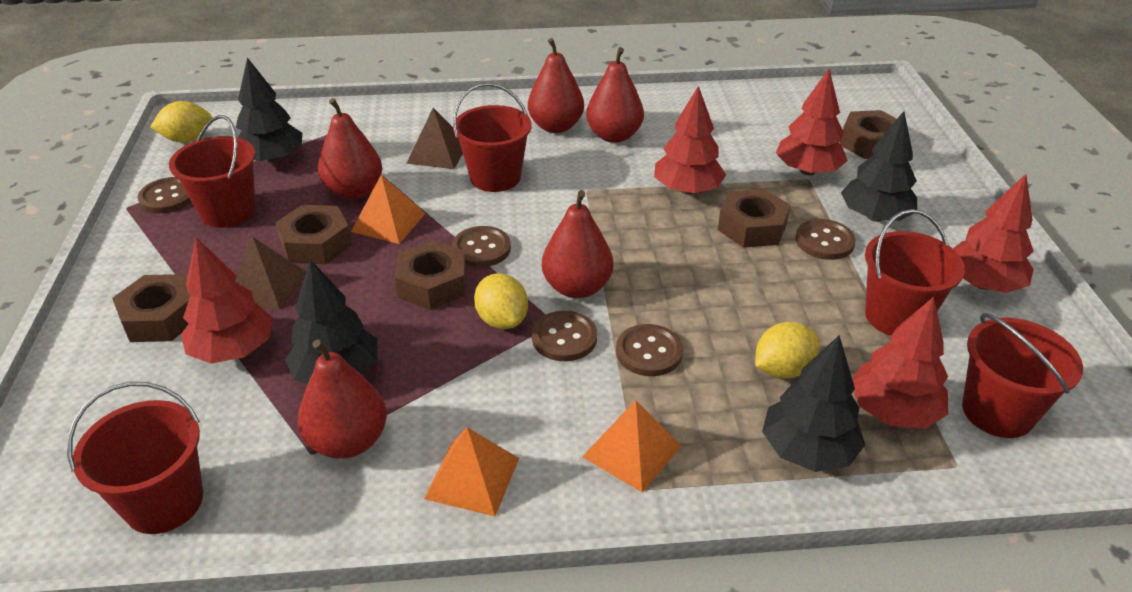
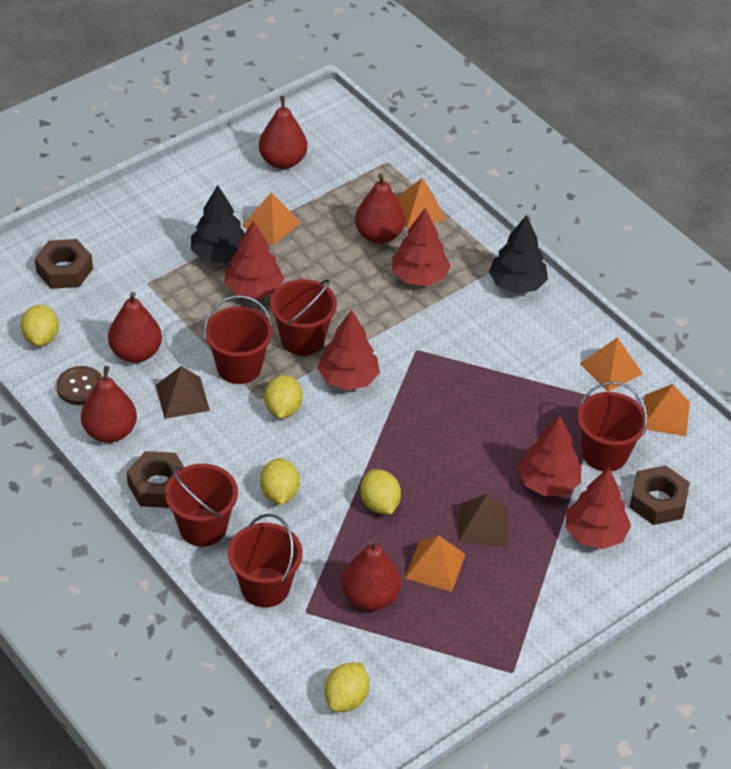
black tree: [236,57,302,164] [285,259,377,384] [762,335,865,472] [841,111,917,222] = 4 -> [191,185,245,263] [489,215,548,293] = 2
brown button: [138,177,191,213] [452,226,511,267] [532,311,597,361] [616,324,683,376] [795,219,856,260] = 5 -> [56,366,102,405] = 1
brown nut: [112,274,191,342] [275,205,352,264] [394,240,467,310] [718,189,791,248] [840,110,897,159] = 5 -> [35,239,93,289] [127,451,184,508] [629,465,690,525] = 3
orange pyramid: [351,175,426,244] [424,427,519,516] [582,401,681,492] = 3 -> [242,192,301,245] [397,178,446,228] [405,535,465,592] [580,337,643,392] [644,384,690,436] = 5
yellow lemon: [150,101,212,143] [474,273,528,329] [755,322,819,379] = 3 -> [21,305,59,346] [260,458,300,505] [264,375,303,418] [324,663,369,712] [360,469,401,514] = 5

